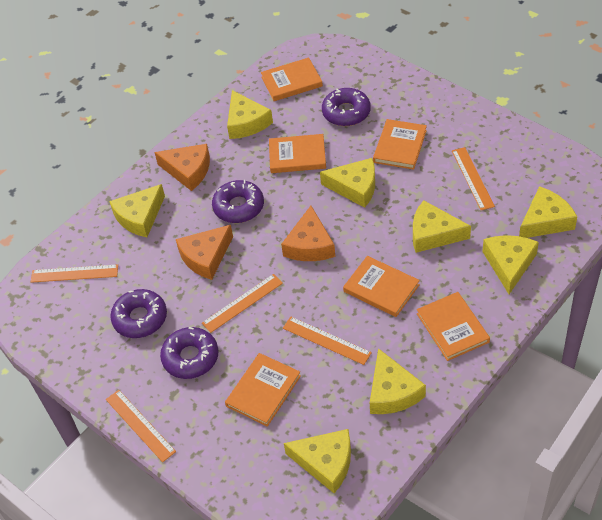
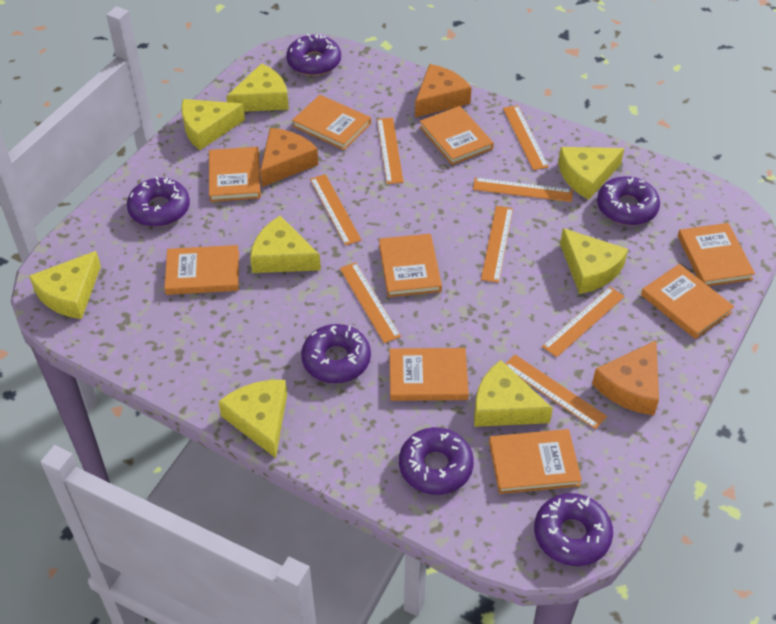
orange book: [225,353,301,427] [261,58,323,101] [269,134,326,173] [343,256,420,317] [373,119,427,170] [417,292,490,361] = 6 -> [164,245,239,295] [209,147,261,202] [292,95,371,150] [379,234,442,297] [389,348,469,401] [420,106,494,165] [489,429,582,494] [641,264,734,339] [678,223,755,286] = 9
orange ruler: [31,264,118,283] [106,390,176,462] [202,274,283,333] [283,317,372,365] [452,147,495,210] = 5 -> [310,174,362,246] [340,262,401,343] [377,118,404,184] [473,178,573,202] [481,206,513,283] [503,105,549,170] [505,355,607,429] [542,287,625,357] = 8
purple donut: [110,289,167,338] [160,327,218,379] [212,180,264,223] [322,88,371,126] = 4 -> [127,176,190,227] [286,34,341,76] [301,324,371,383] [399,427,474,495] [534,493,613,566] [597,176,660,225] = 6

